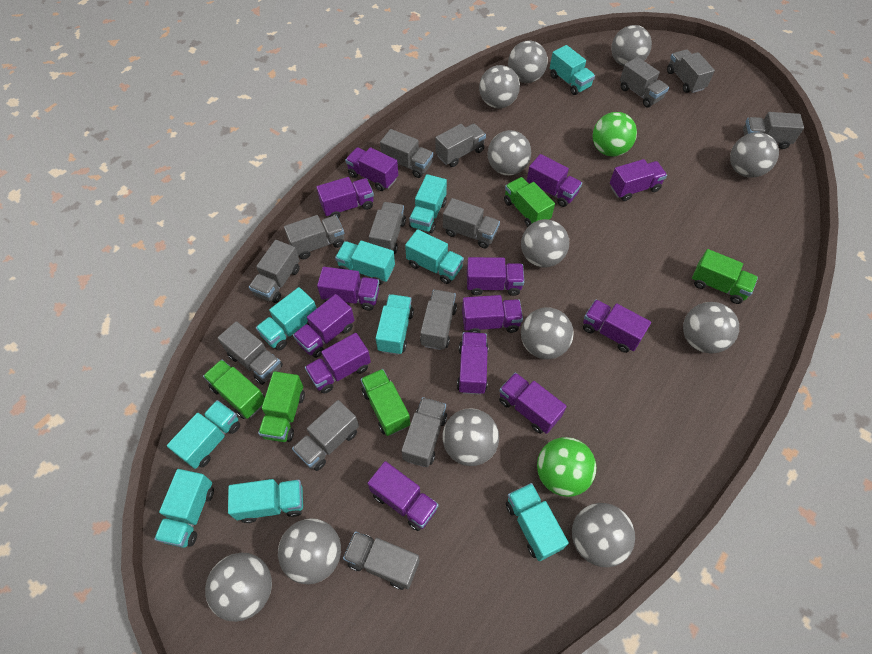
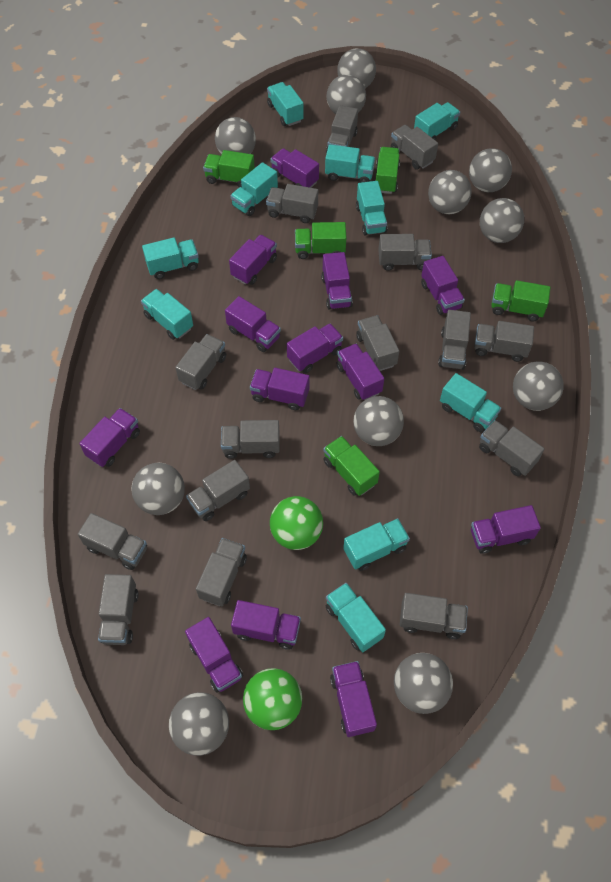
grey ball: [205,553,272,622] [278,518,341,584] [442,408,499,466] [479,65,520,109] [487,130,531,176] [508,40,548,83] [521,219,569,268] [521,307,574,359] [572,503,635,567] [611,25,652,66] [683,302,739,354] [730,132,779,178] = 12 -> [132,463,185,515] [169,692,229,756] [215,117,256,155] [327,75,366,114] [337,48,376,88] [354,396,404,446] [394,653,453,714] [428,170,472,214] [469,148,512,192] [480,198,524,243] [513,361,564,411] = 11
grey truck: [218,321,283,385] [249,240,300,303] [284,215,344,259] [292,400,359,471] [343,531,420,590] [369,202,406,254] [380,129,433,178] [401,397,447,467] [420,290,457,350] [435,123,486,167] [443,198,500,248] [620,57,669,107] [667,49,715,93] [743,112,804,149] = 14 -> [78,513,147,570] [98,574,139,645] [175,334,226,390] [186,460,250,521] [196,538,247,606] [221,420,280,459] [266,184,318,223] [326,105,358,153] [356,315,399,371] [378,234,432,271] [391,125,438,170] [400,593,468,639] [438,310,471,370] [474,321,534,362] [479,420,545,476] = 15

